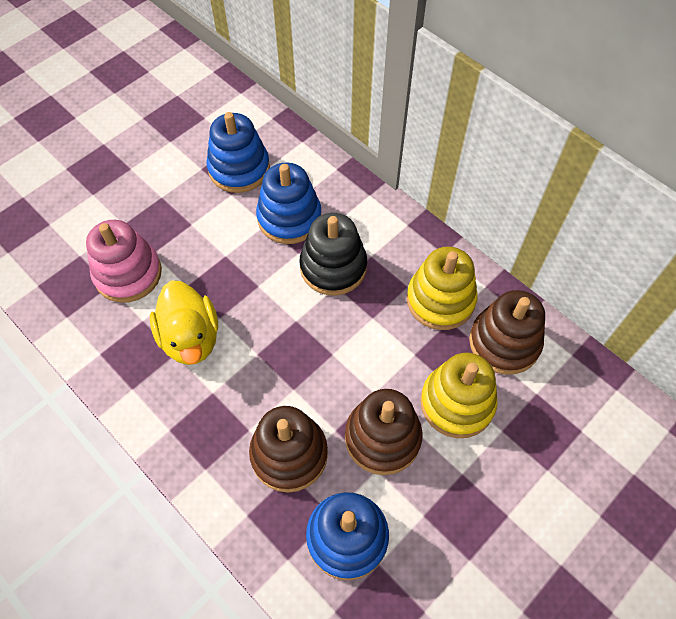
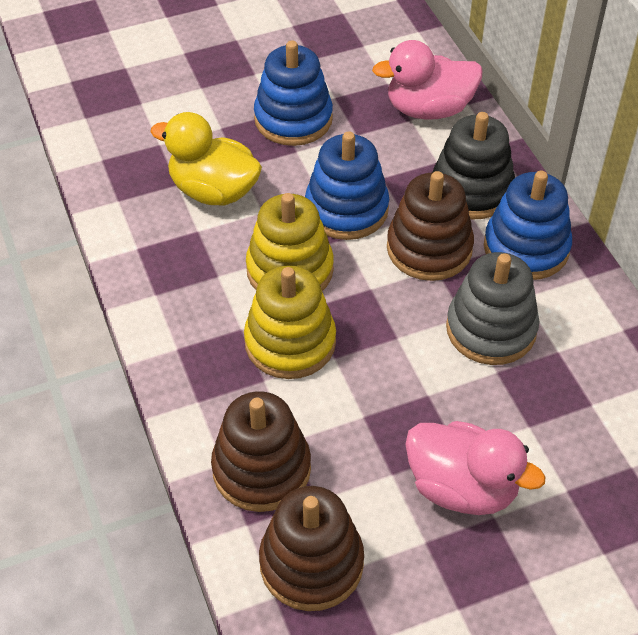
grey stacking toy: none = 0 -> [446,252,539,365] = 1
pink duck: none = 0 -> [372,40,483,120] [405,421,545,515] = 2
pink stacking toy: [86,220,162,303] = 1 -> none = 0

